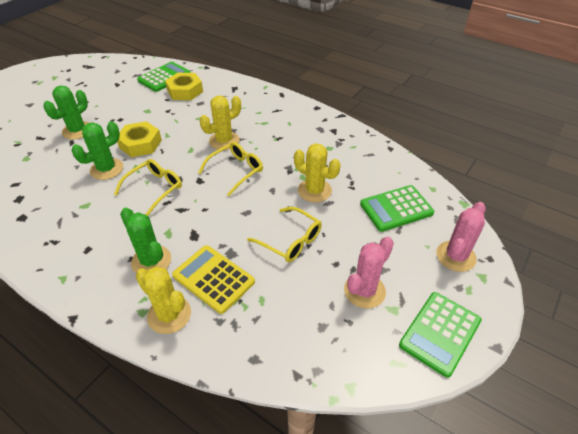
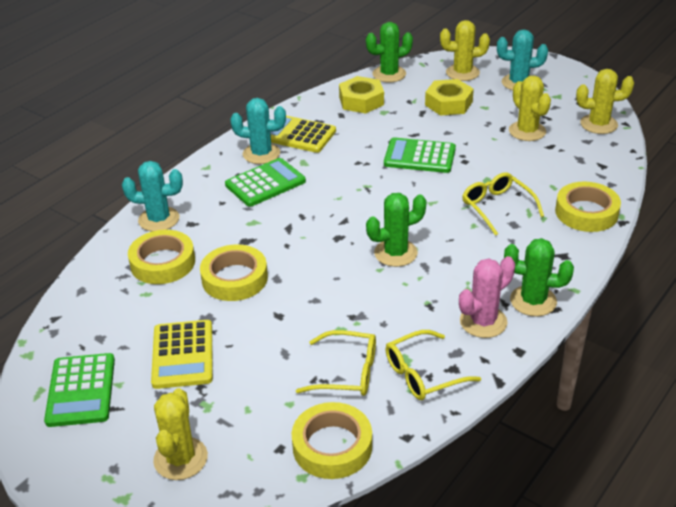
pink cactus: [344,236,394,309] [436,202,486,272] = 2 -> [459,256,515,338] = 1
turquoise cactus: none = 0 -> [122,161,183,231] [230,98,286,164] [497,29,548,90] = 3
yellow cactus: [136,267,191,334] [200,95,241,150] [294,143,340,202] = 3 -> [153,388,208,480] [440,20,490,81] [509,76,551,141] [576,69,634,134] = 4
yellow calculator: [172,245,255,314] = 1 -> [151,320,213,389] [270,115,336,153] = 2
yellow tape: none = 0 -> [128,230,195,284] [200,244,268,301] [291,402,372,479] [555,181,621,232] = 4

